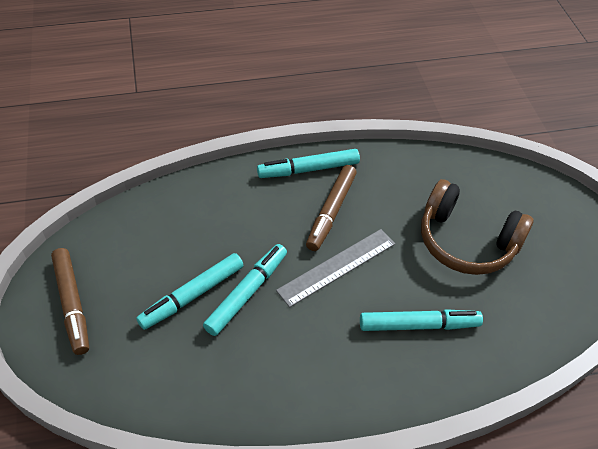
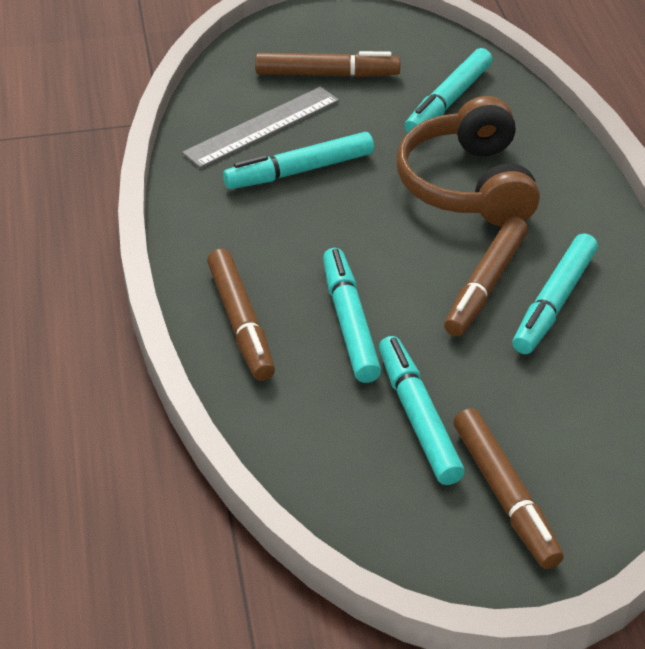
brown marker: [51,248,89,355] [306,165,357,251] = 2 -> [207,248,275,381] [255,51,400,77] [444,217,528,336] [454,408,564,569] = 4
turquoise marker: [136,253,243,330] [203,244,287,336] [257,149,360,178] [360,309,483,331] = 4 -> [223,132,374,189] [323,248,381,383] [379,336,465,485] [405,48,492,133] [513,233,598,354] = 5

